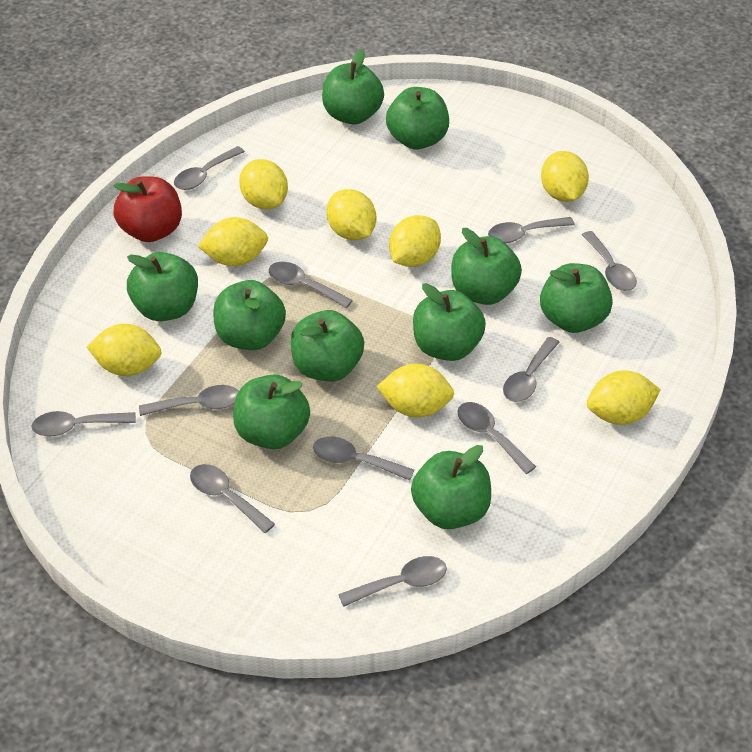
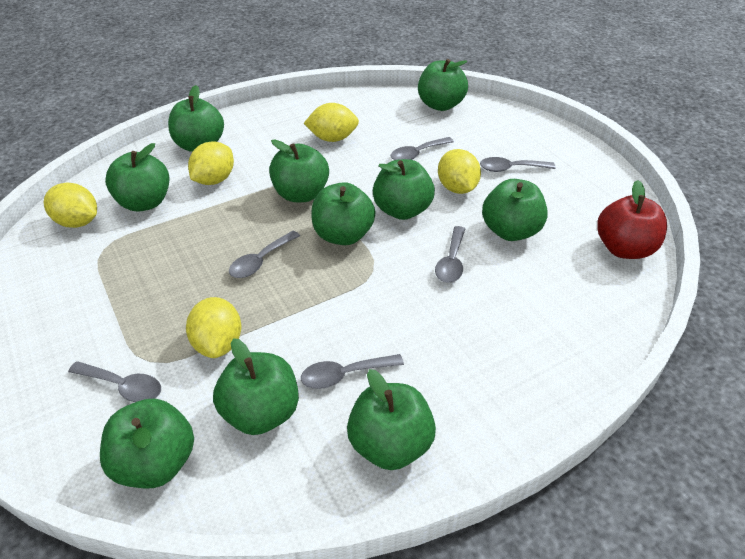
grey spoon: [31,411,136,436] [139,385,239,416] [174,146,245,190] [190,464,275,533] [269,262,353,308] [313,436,414,481] [338,556,447,607] [457,402,536,474] [488,217,575,243] [503,337,560,402] [582,231,637,291] = 11 -> [68,361,161,402] [229,231,300,278] [301,354,404,389] [391,137,454,160] [435,226,465,283] [480,157,556,172] = 6
yellow lemon: [87,324,161,376] [198,217,268,266] [239,159,288,209] [326,189,376,240] [377,364,454,418] [389,215,441,267] [541,151,589,202] [587,370,660,425] = 8 -> [44,183,97,228] [186,297,241,358] [188,141,234,185] [304,103,359,142] [438,149,481,194] = 5

